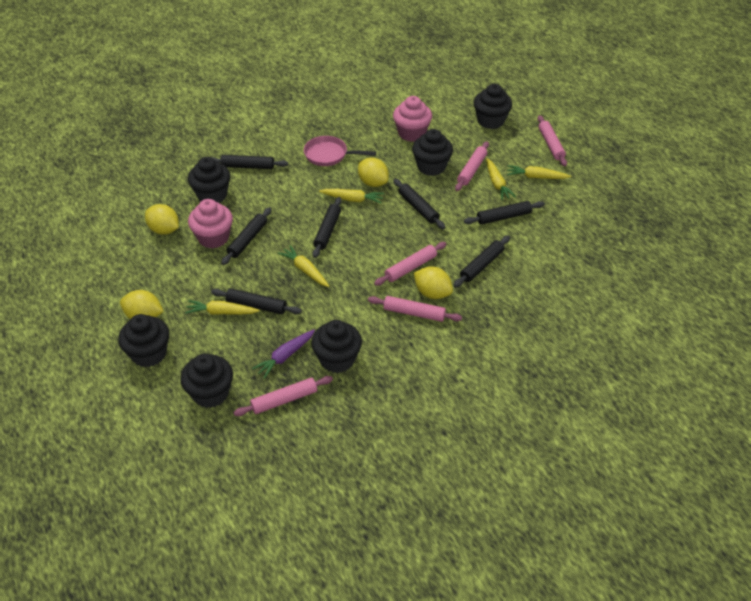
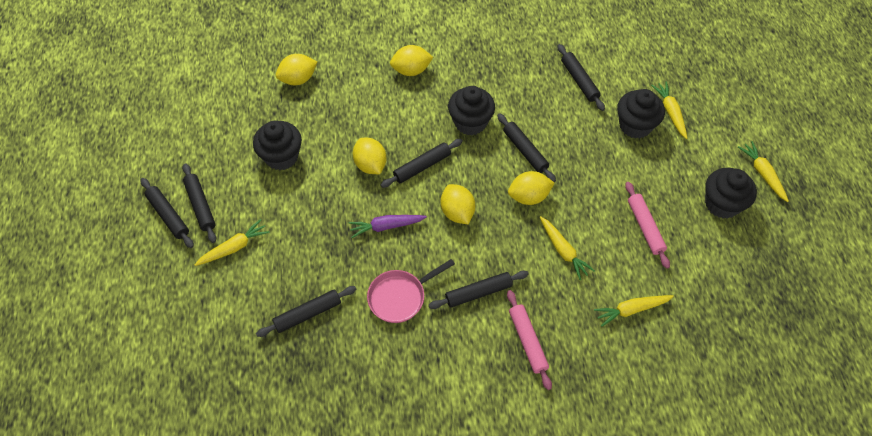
black cupcake: [118,314,169,367] [180,354,233,408] [188,157,231,203] [311,320,362,373] [412,129,453,176] [474,84,512,129] = 6 -> [253,121,302,170] [448,86,495,135] [617,89,665,139] [705,168,757,219] = 4
pink cupcake: [188,199,233,248] [393,96,432,142] = 2 -> none = 0
pink rolling pin: [233,376,333,416] [368,296,462,322] [374,242,446,286] [455,141,489,191] [538,115,567,166] = 5 -> [507,290,552,390] [625,182,670,269] = 2
yellow lemon: [120,290,164,319] [145,204,179,235] [358,158,389,187] [414,266,453,299] = 4 -> [276,54,317,85] [353,138,387,174] [390,45,433,76] [441,184,475,224] [508,171,554,205] = 5

